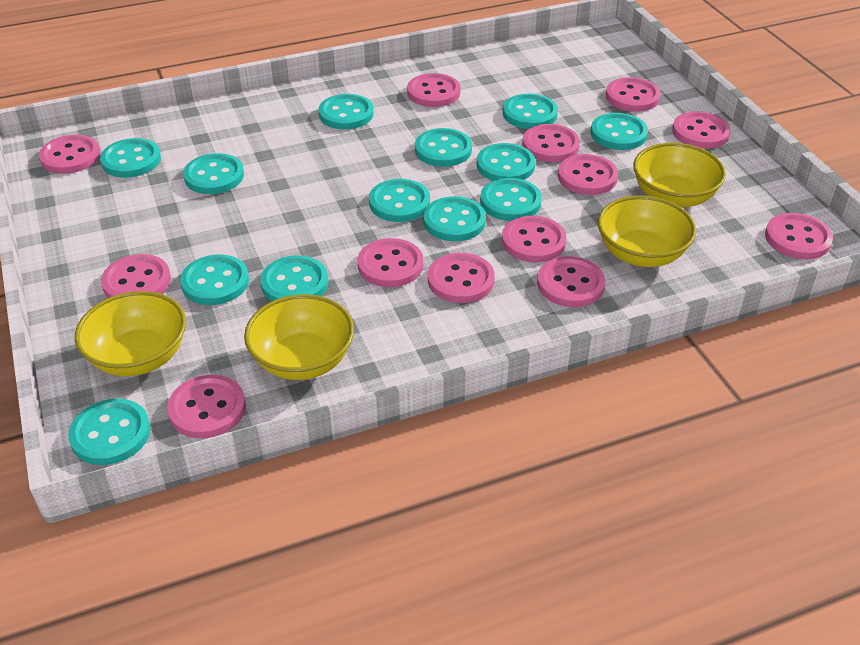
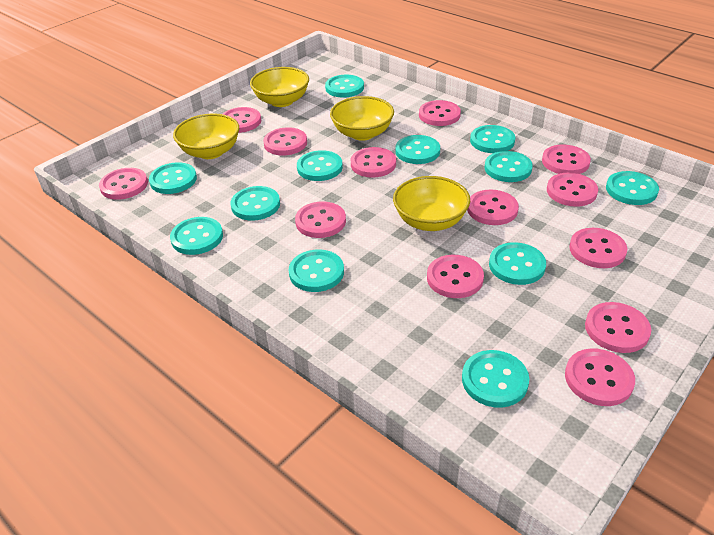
turquoise button: [68,399,150,465] [100,138,161,178] [180,254,249,305] [183,153,244,194] [260,255,328,301] [318,94,374,129] [369,179,430,222] [415,128,472,167] [423,196,486,241] [477,143,535,181] [480,178,542,221] [503,94,558,129] [591,113,648,150] = 13 -> [149,162,197,194] [170,217,223,255] [231,186,280,221] [289,249,344,292] [297,150,343,181] [325,75,364,97] [395,135,440,164] [462,350,529,408] [470,125,516,153] [485,151,533,182] [489,242,546,285] [606,171,659,205] = 12

